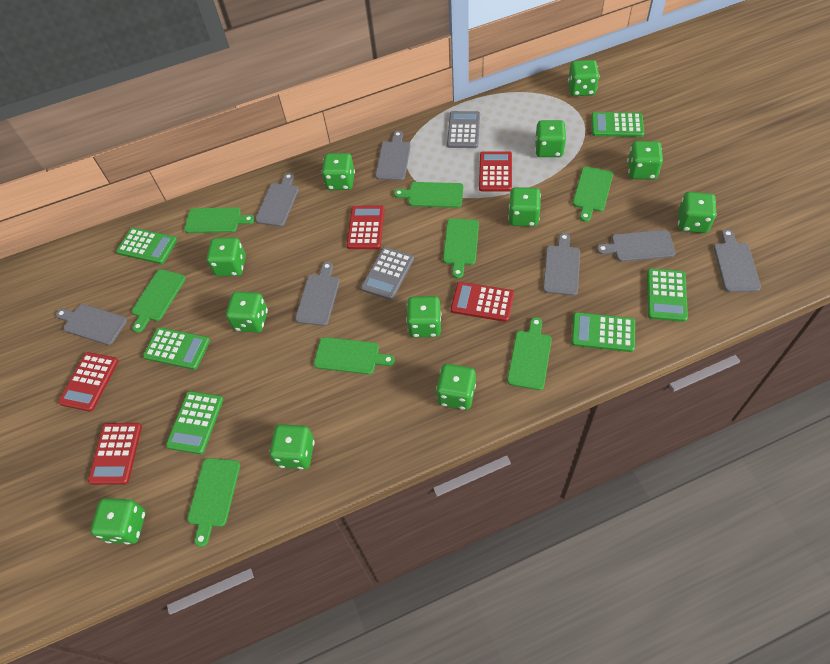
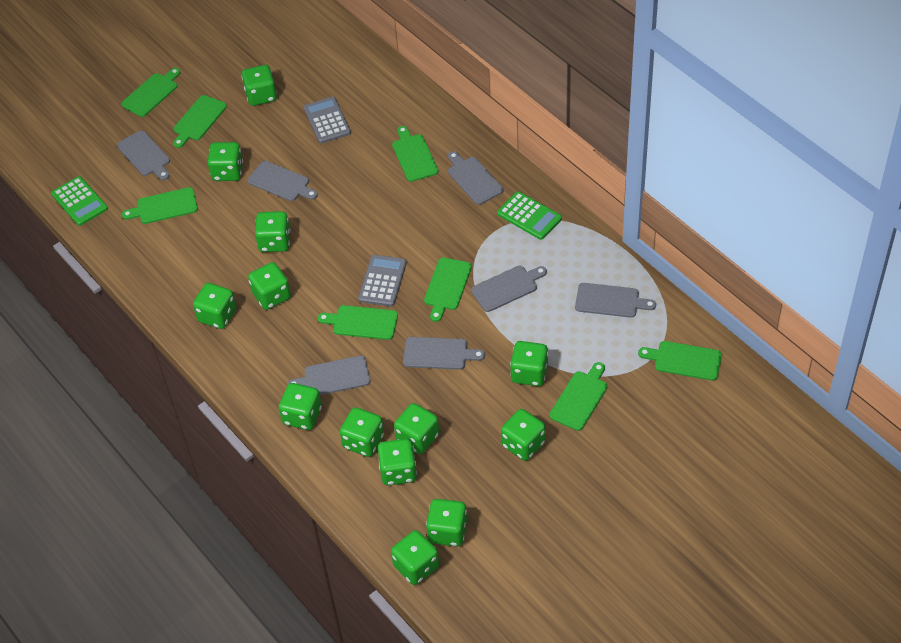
green calculator: [116,228,177,264] [143,327,210,370] [166,391,224,454] [571,312,635,352] [591,112,644,137] [647,268,688,322] = 6 -> [51,176,108,226] [497,191,562,240] = 2
green dice: [90,498,146,544] [207,238,246,276] [226,291,268,333] [269,424,315,469] [322,153,355,190] [406,296,441,338] [436,364,476,410] [508,187,541,227] [535,120,566,157] [568,60,599,96] [627,141,663,180] [678,192,717,233] = 12 -> [193,283,237,329] [207,142,243,181] [242,65,277,106] [248,262,291,310] [255,211,291,252] [279,383,322,430] [340,407,384,457] [378,439,417,486] [391,530,439,585] [394,403,439,454] [426,499,467,547] [501,409,546,461] [510,341,548,386] = 13
red calculator: [58,352,119,412] [88,423,142,485] [347,206,385,249] [451,282,514,322] [479,151,512,192] = 5 -> none = 0

